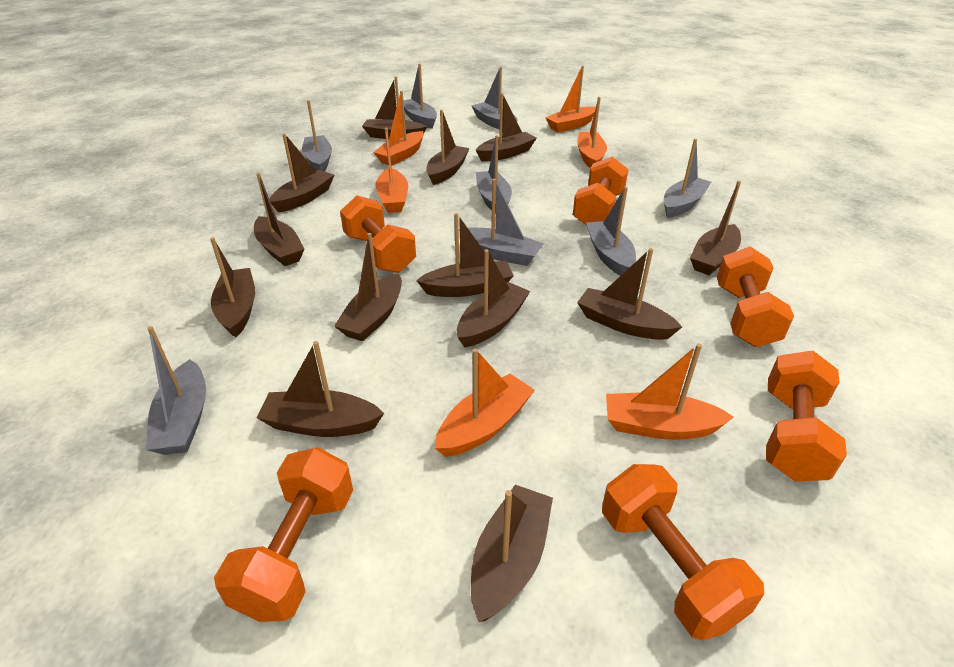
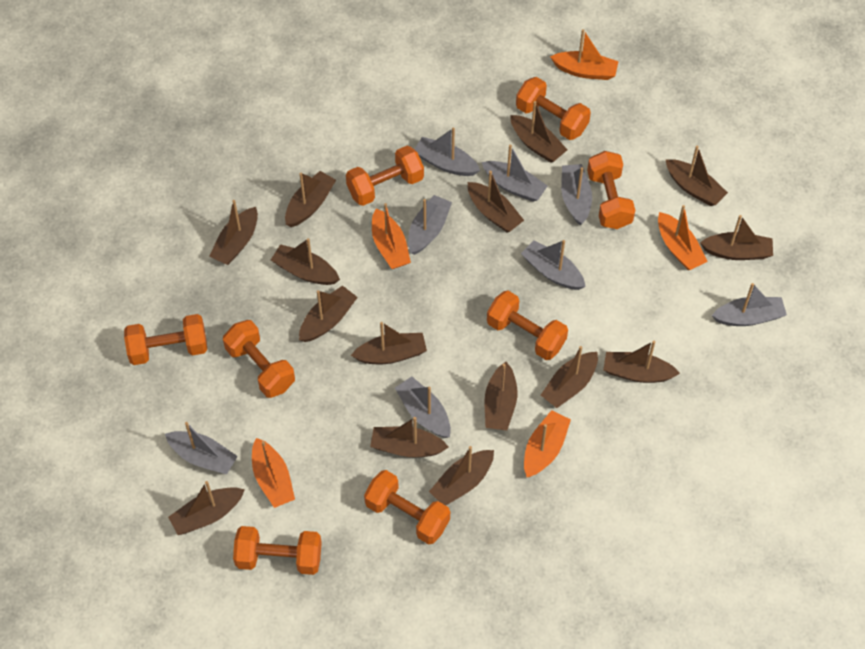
brown boat: [210,237,255,338] [254,173,304,266] [257,341,384,437] [270,133,334,213] [334,233,402,341] [362,77,427,139] [416,213,514,297] [426,110,470,185] [457,249,530,347] [471,485,553,622] [476,93,537,161] [577,248,682,340] [690,180,741,275] = 13 -> [168,481,245,535] [209,200,258,265] [271,238,340,285] [285,171,336,227] [299,285,358,342] [351,322,427,364] [370,417,449,458] [429,446,494,506] [468,171,524,233] [485,362,517,431] [510,101,567,163] [541,346,598,408] [603,341,680,383] [665,146,728,206] [700,215,773,260] = 15
orange boat: [373,91,424,166] [375,128,408,213] [435,349,535,457] [545,66,596,133] [577,97,607,168] [606,344,734,440] = 6 -> [252,438,295,508] [372,203,411,269] [524,410,571,477] [550,29,619,80] [658,205,708,270] = 5
orange dumbbell: [214,447,353,622] [340,195,416,273] [573,157,628,226] [602,464,764,640] [717,247,794,347] [766,351,847,481] = 6 -> [124,314,207,365] [223,320,295,398] [233,526,322,575] [346,146,424,206] [364,470,450,545] [487,291,568,360] [516,77,591,140] [587,151,635,229] = 8

